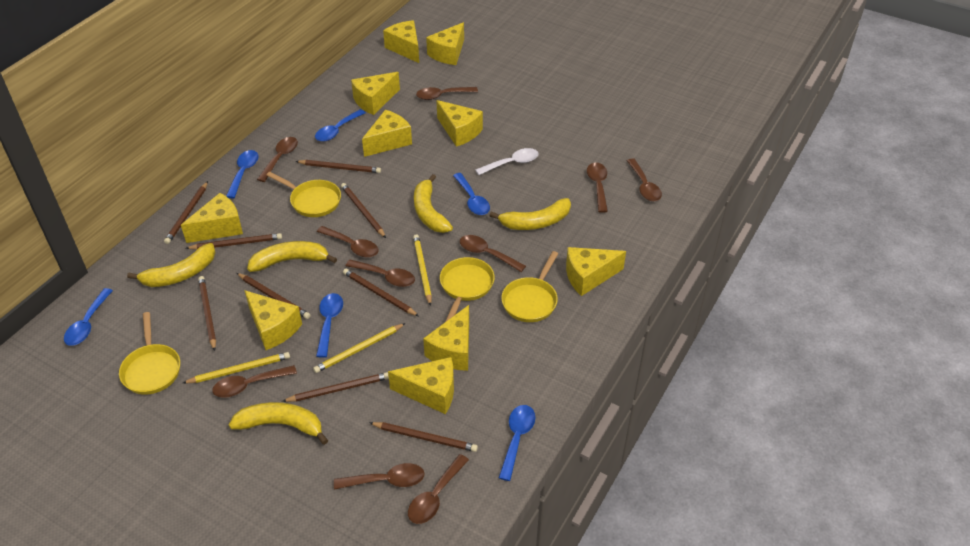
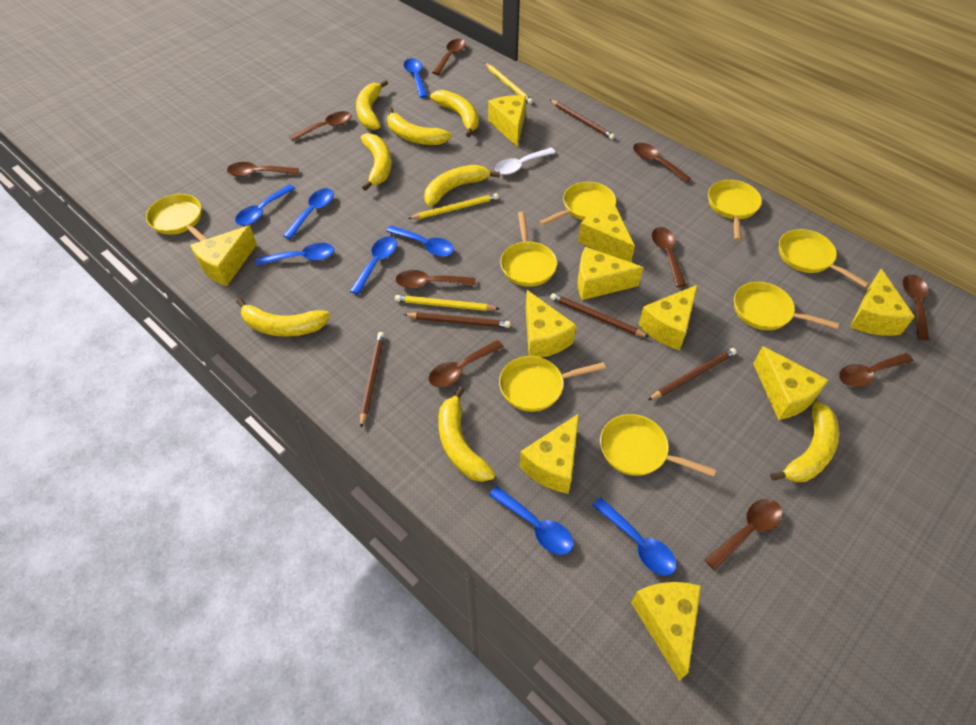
blue spoon: [64,288,113,346] [226,150,259,198] [315,109,366,142] [316,293,343,358] [453,173,490,215] [499,405,536,481] = 6 -> [235,184,295,226] [256,243,334,266] [283,188,334,239] [350,236,397,295] [386,225,454,257] [404,58,428,98] [489,486,573,555] [592,498,677,576] = 8
brown pencil: [164,181,208,244] [186,233,282,250] [198,276,216,351] [237,273,310,319] [282,372,389,402] [296,160,381,173] [341,183,386,238] [343,269,419,316] [369,422,478,452] = 9 -> [360,332,385,428] [403,312,510,328] [550,100,615,139] [550,293,649,337] [648,348,737,400] = 5
yellow banana: [127,243,216,287] [229,402,328,445] [247,241,337,272] [414,174,453,233] [489,198,571,230] = 5 -> [236,298,330,336] [356,80,388,130] [361,133,392,191] [387,107,452,145] [424,165,500,206] [430,90,479,137] [438,386,496,482] [770,401,839,482] = 8
yellow pan: [119,312,180,395] [266,172,341,217] [440,257,495,322] [501,251,558,322] = 4 -> [146,194,207,241] [499,356,606,412] [500,212,557,287] [539,182,616,226] [600,414,716,477] [708,180,762,241] [734,282,839,330] [779,229,869,288] = 8

